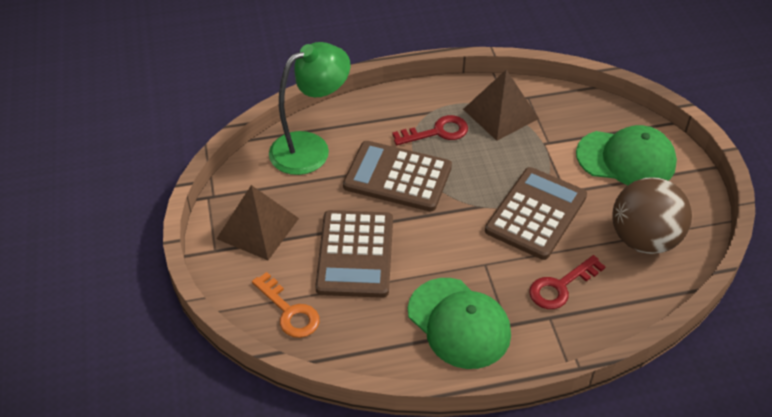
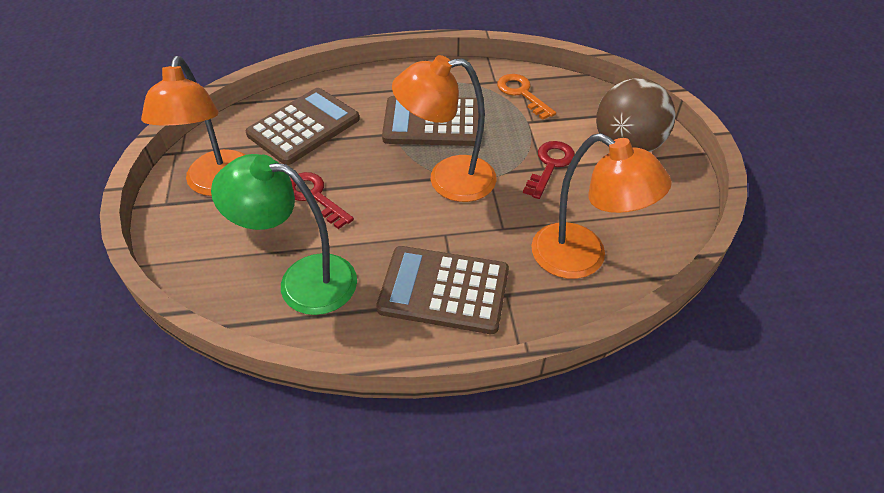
brown pyramid: [217,185,299,260] [463,70,539,141] = 2 -> none = 0
green cap: [408,278,511,369] [576,125,677,185] = 2 -> none = 0
orange lamp: none = 0 -> [141,56,245,196] [392,55,497,202] [531,133,672,279] = 3

